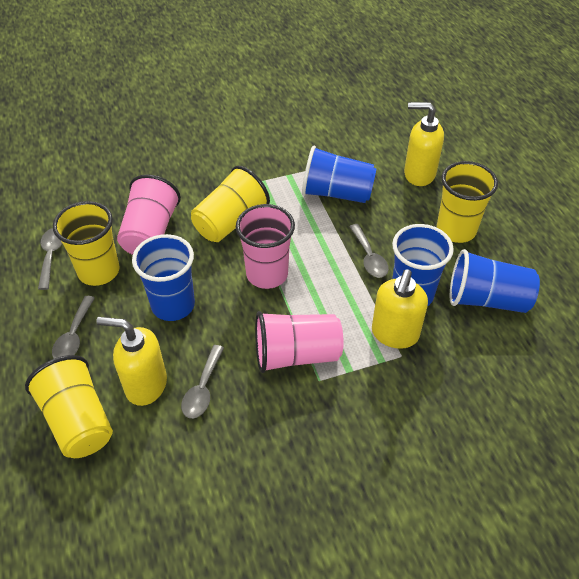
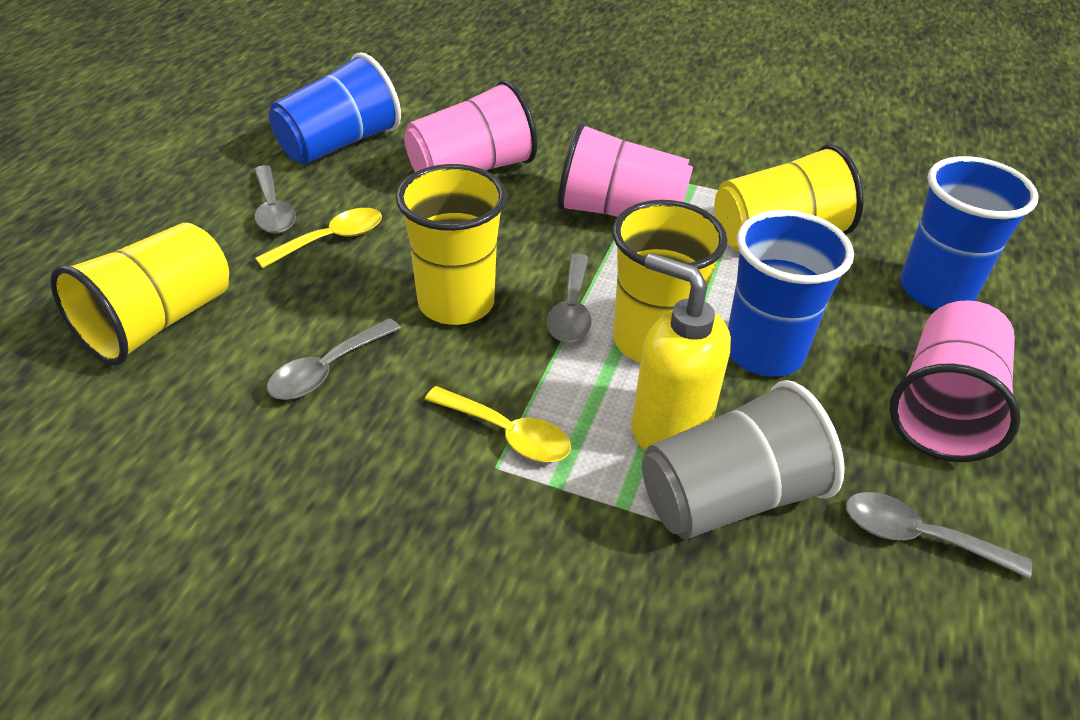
blue cup: [132,234,195,321] [302,146,376,203] [392,224,454,306] [450,249,540,313] = 4 -> [269,52,401,164] [728,210,854,377] [900,156,1039,310] = 3
grey cup: none = 0 -> [642,380,845,539] = 1
yellow soap dispenser: [96,317,167,406] [372,269,428,349] [404,102,444,186] = 3 -> [631,253,731,451] = 1
yellow spoon: none = 0 -> [255,208,382,268] [424,386,571,462] = 2

